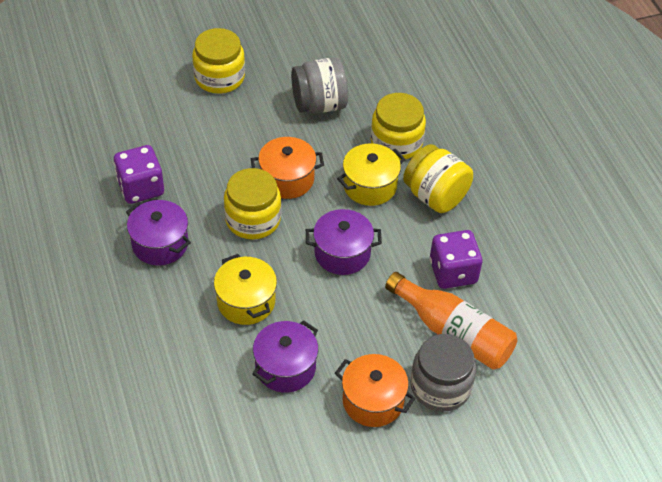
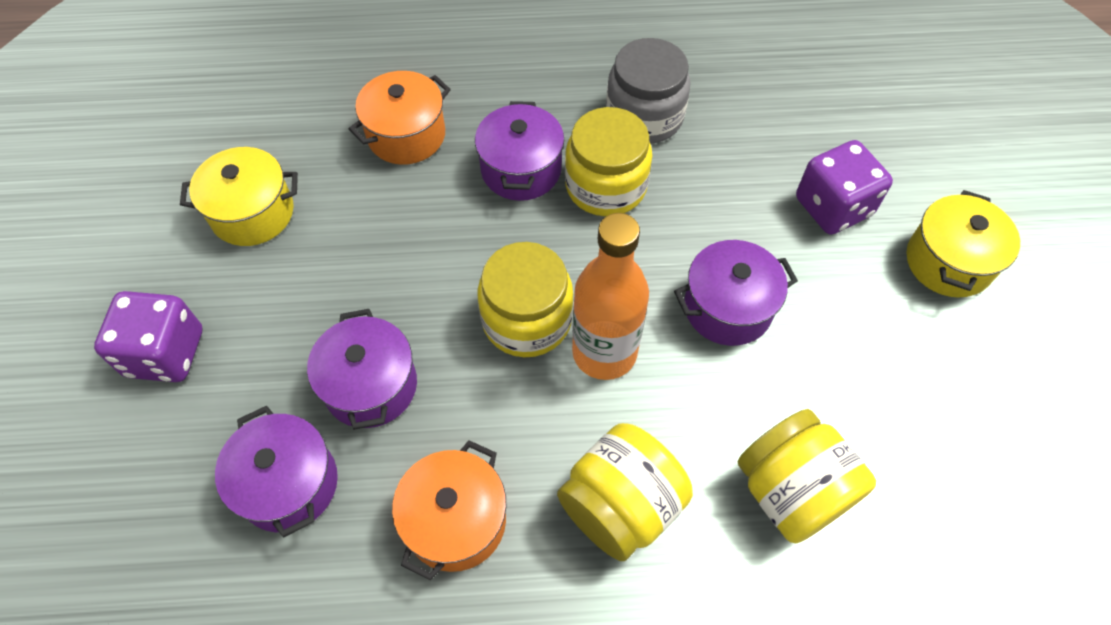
grey jar: [291,57,348,114] [411,334,476,412] = 2 -> [606,38,691,143] = 1
purple pot: [126,200,191,266] [252,320,318,393] [306,209,382,275] = 3 -> [215,406,338,537] [307,309,417,430] [475,101,564,201] [674,240,798,346] = 4

